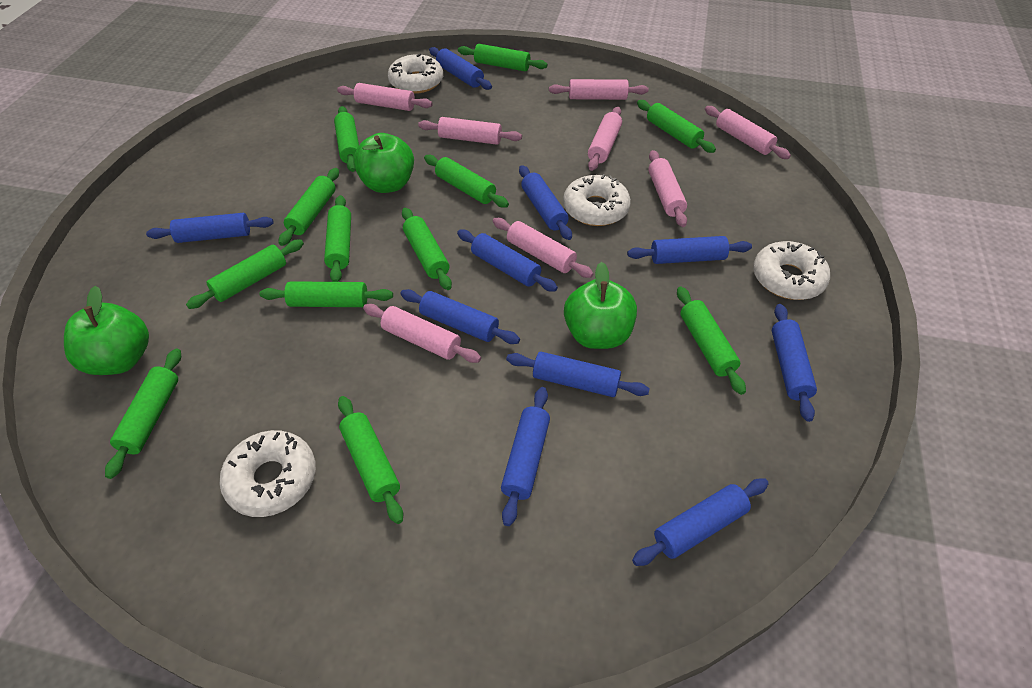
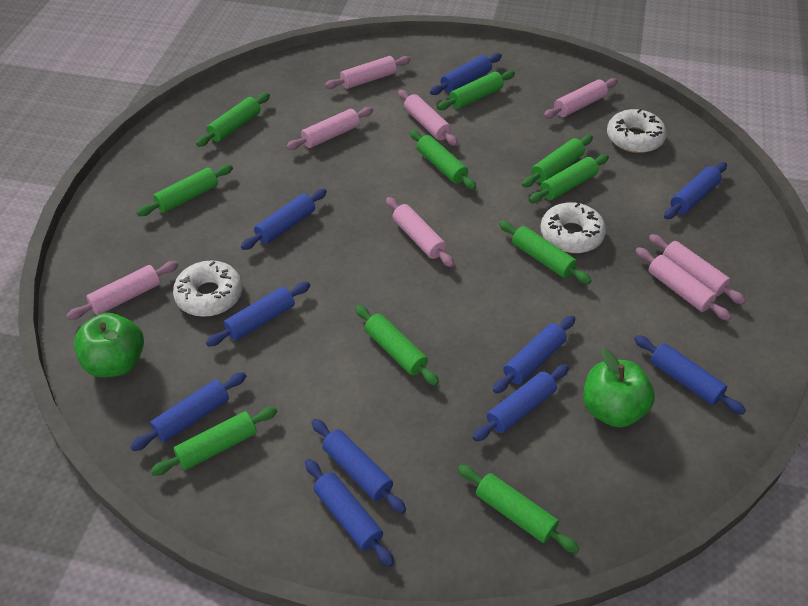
green apple: [64,286,149,375] [353,133,414,193] [564,262,637,349] = 3 -> [74,313,144,377] [583,349,655,428] = 2
green rolling pin: [105,348,181,479] [186,239,304,309] [259,281,393,307] [278,168,339,246] [324,195,351,282] [334,106,359,172] [338,396,403,524] [402,208,452,290] [424,155,509,208] [458,44,548,71] [637,100,716,153] [677,287,746,395] = 12 -> [137,165,233,216] [150,407,278,476] [196,93,270,147] [355,305,439,386] [410,130,476,190] [437,70,515,110] [458,465,580,553] [499,221,592,284] [522,135,593,187] [529,154,609,203] = 10
white donut: [220,430,316,517] [388,54,443,94] [563,174,631,226] [753,241,830,300] = 4 -> [173,260,242,317] [540,202,606,253] [607,109,666,153] = 3

